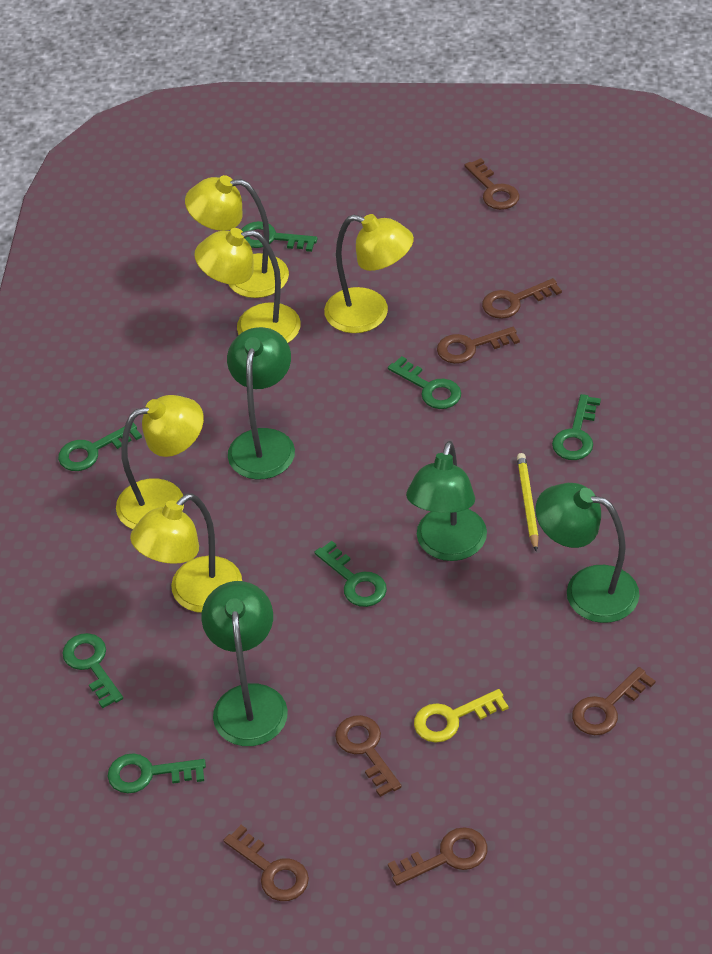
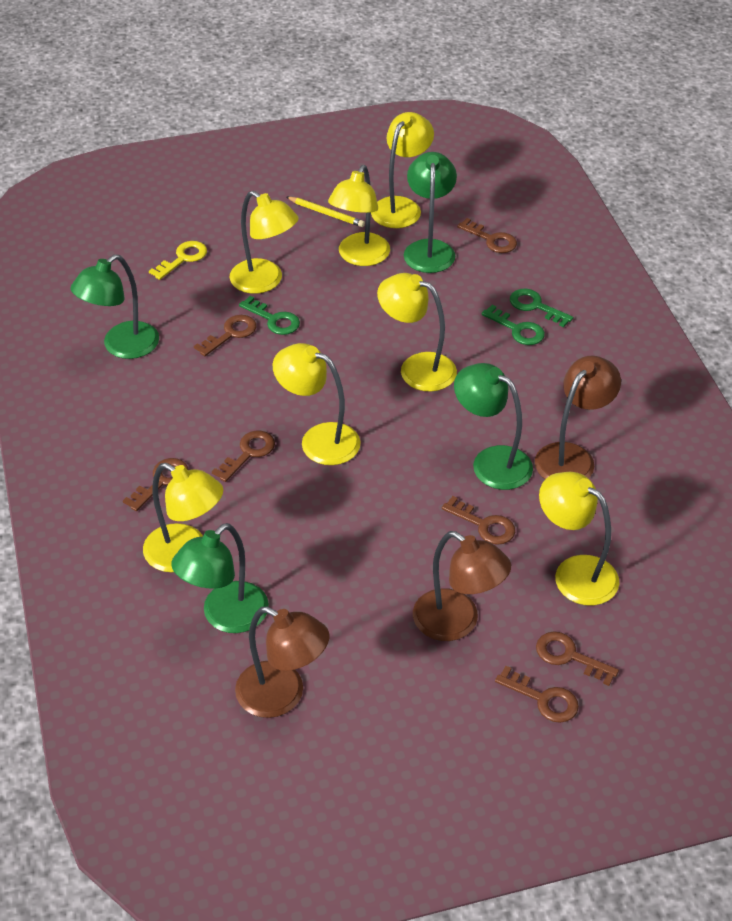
brown lamp: none = 0 -> [235,607,329,718] [413,531,511,641] [535,356,621,479] = 3
green key: [58,423,142,471] [62,633,123,709] [108,753,206,793] [241,221,318,252] [314,541,387,607] [388,356,461,409] [552,394,601,460] = 7 -> [239,296,300,335] [481,305,545,345] [510,289,573,327] = 3
yellow lamp: [116,395,204,529] [130,493,242,613] [185,175,289,298] [195,228,301,343] [324,214,414,333] = 5 -> [143,463,223,572] [229,191,299,294] [273,343,361,465] [328,165,390,266] [371,112,434,228] [377,273,457,392] [539,472,619,606] = 7

